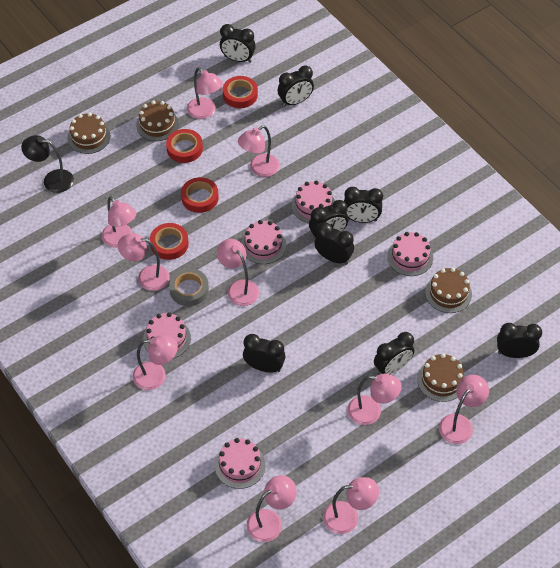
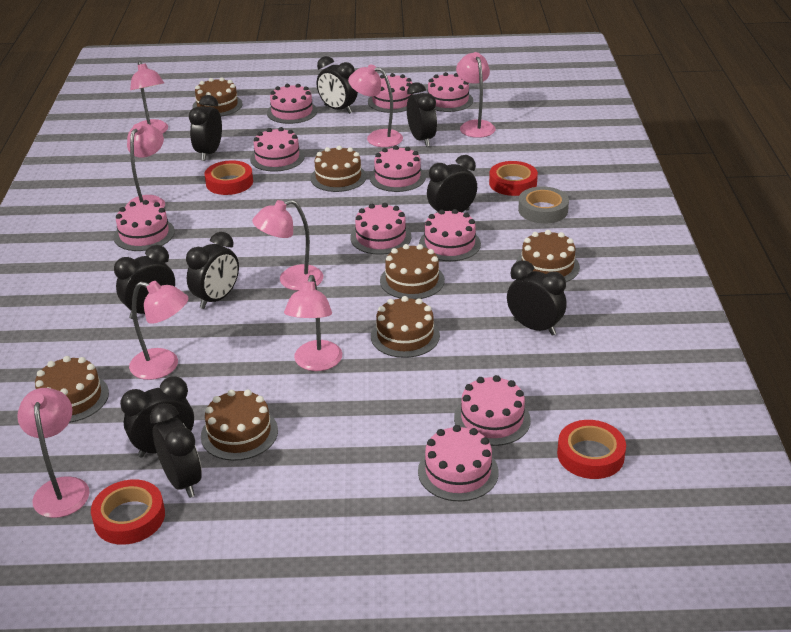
black clock: [220,24,256,63] [243,334,285,373] [278,65,314,107] [309,200,348,241] [314,222,354,265] [344,187,383,223] [374,332,414,375] [497,323,542,358] = 8 -> [114,245,175,319] [120,376,194,458] [150,403,202,498] [186,232,239,309] [189,95,222,161] [317,56,358,114] [407,82,437,147] [427,155,477,213] [507,260,567,336] = 9
black lamp: [21,135,74,193] = 1 -> none = 0
brown cake: [67,112,111,154] [136,100,179,141] [417,353,465,402] [425,268,472,313] = 4 -> [35,356,109,423] [192,77,243,116] [201,389,278,461] [310,146,367,192] [371,296,440,358] [380,244,445,299] [516,230,580,282] = 7
pink cake: [143,312,191,358] [215,438,265,489] [241,220,286,264] [291,181,335,223] [387,232,433,276] = 5 -> [114,200,175,251] [250,127,305,171] [267,84,317,124] [350,203,411,255] [368,73,414,113] [370,146,426,192] [418,425,499,501] [419,209,481,261] [428,72,473,112] [454,375,531,446] = 10
pink lamp: [102,196,136,248] [118,233,170,291] [133,335,178,390] [187,67,223,119] [217,239,259,306] [238,125,280,177] [247,475,297,542] [323,477,379,534] [348,374,402,425] [439,375,489,444] = 10 -> [17,388,90,518] [126,123,165,208] [129,281,188,380] [130,61,168,134] [252,199,323,291] [284,275,342,371] [348,64,403,147] [456,52,496,138] = 8

